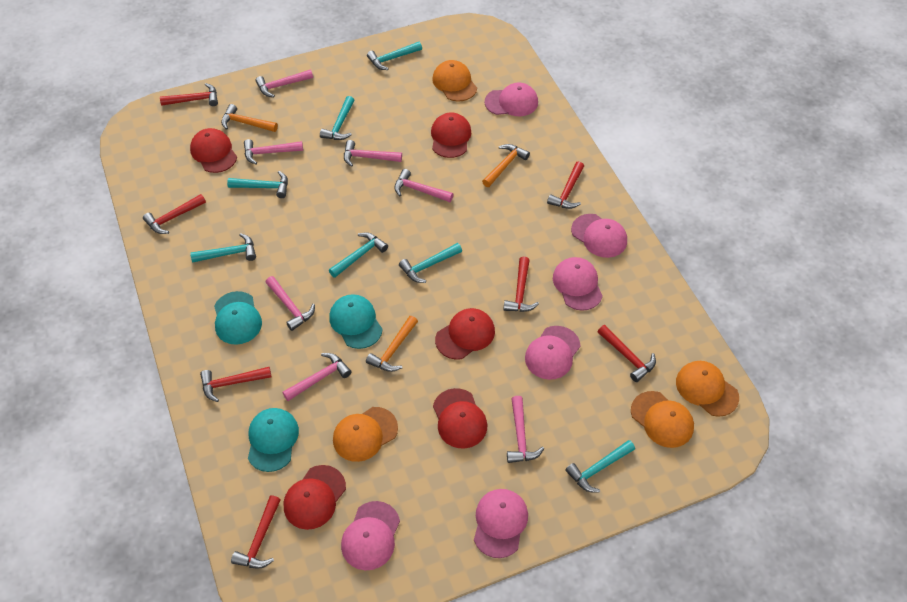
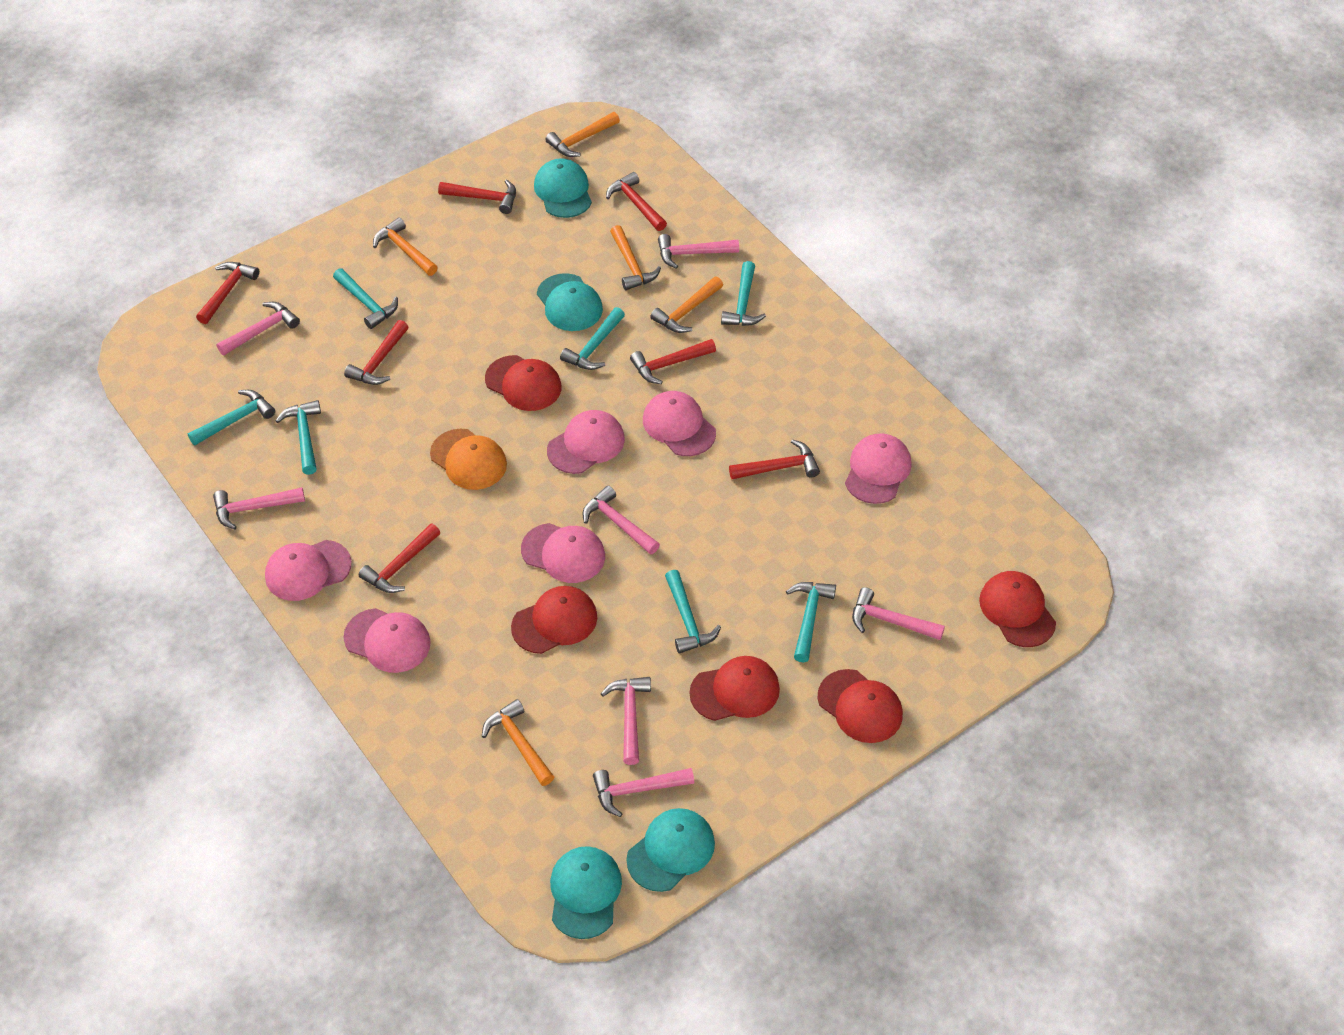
orange cap: [333,407,398,462] [432,60,477,101] [631,391,694,448] [676,361,739,417] = 4 -> [430,429,507,490] = 1
orange hammer: [221,104,278,132] [366,316,418,372] [482,144,530,187] = 3 -> [373,217,438,276] [482,699,554,786] [545,112,620,157] [610,225,661,290] [650,276,723,333] = 5
turquoise cap: [214,291,262,345] [248,408,299,472] [329,294,383,349] = 3 -> [534,158,592,218] [537,273,603,331] [550,846,622,939] [626,808,715,892] = 4

